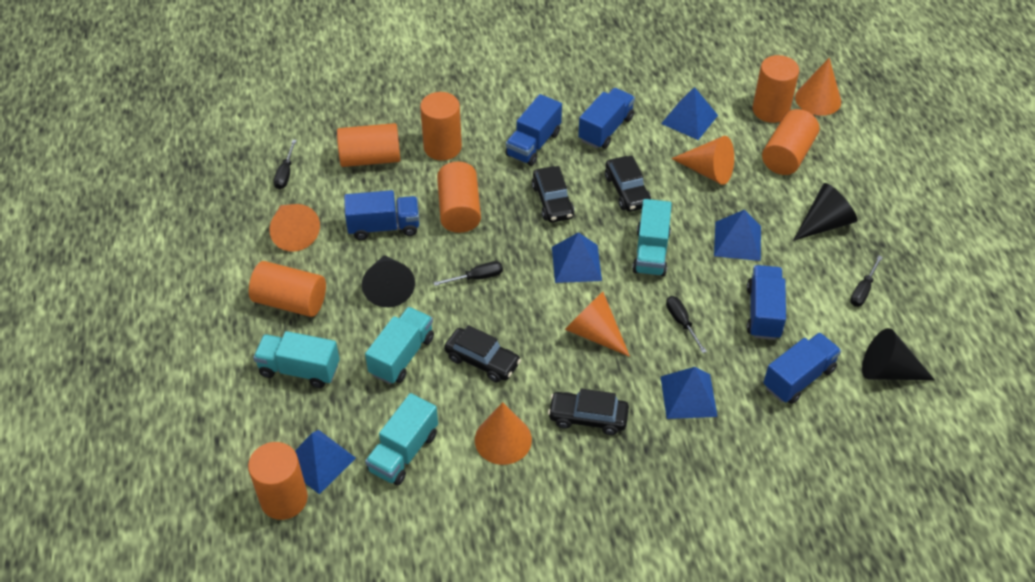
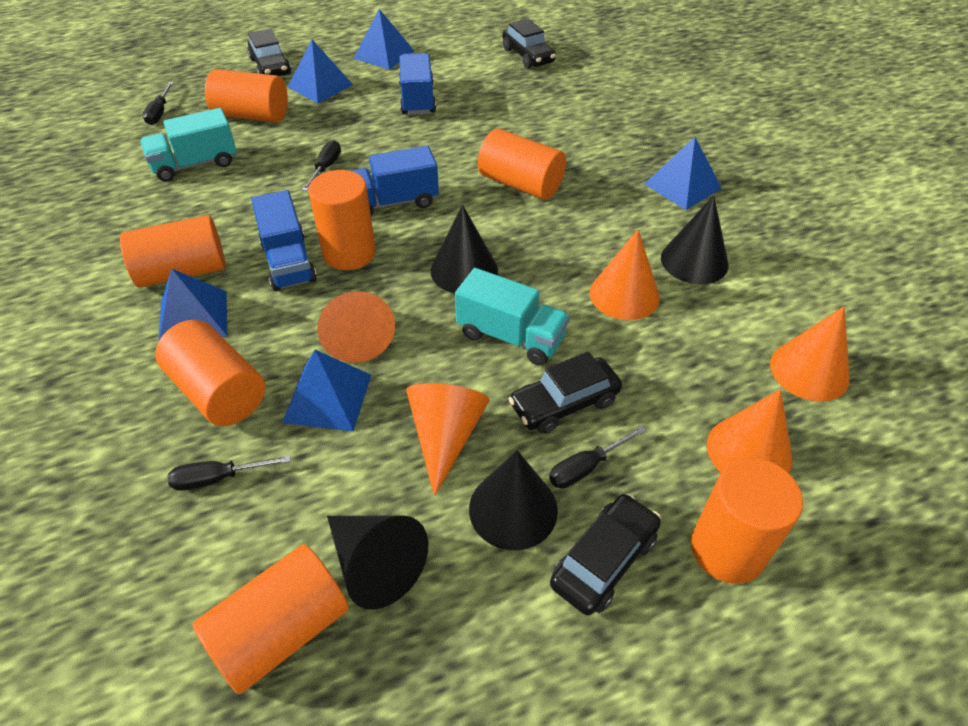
black cone: [362,255,415,307] [793,183,857,241] [862,328,935,380] = 3 -> [327,516,428,610] [431,205,498,293] [469,450,558,550] [661,195,728,284] = 4
blue truck: [344,190,419,240] [506,94,562,166] [578,88,635,149] [747,265,786,340] [763,332,841,404] = 5 -> [251,190,317,291] [350,146,439,216] [399,53,436,115] = 3
turquoise truck: [253,331,340,388] [365,307,434,384] [365,393,438,486] [632,199,672,277] = 4 -> [140,108,237,182] [455,268,570,365] = 2

